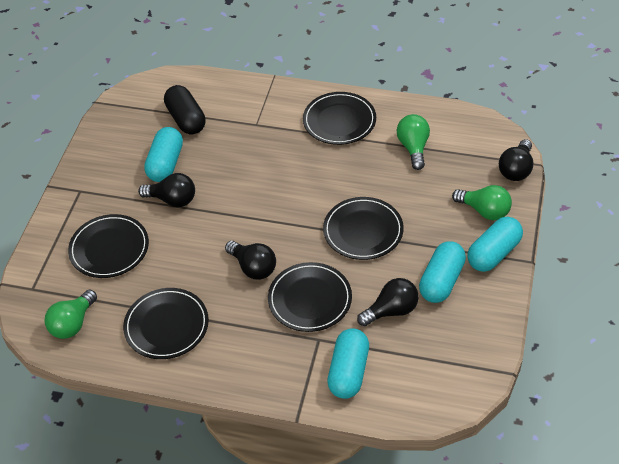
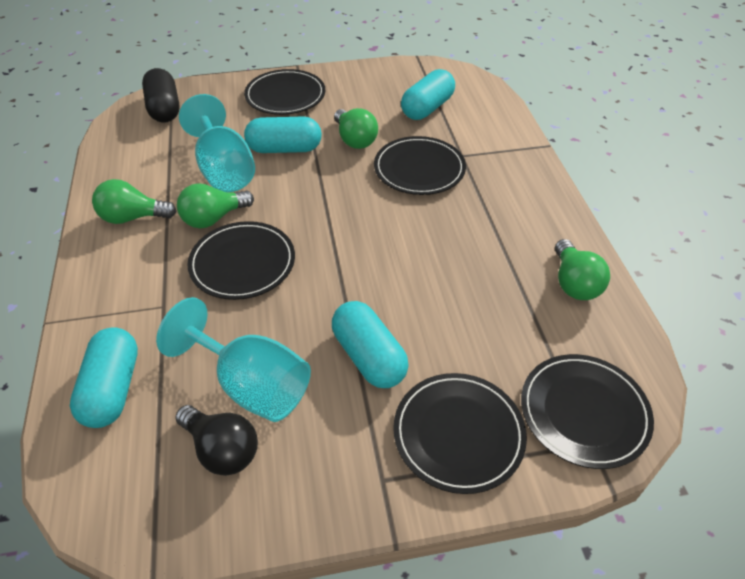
black light bulb: [138,173,195,207] [225,241,276,280] [357,278,419,326] [499,139,533,181] = 4 -> [175,405,258,476] = 1
green light bulb: [45,290,97,339] [397,114,430,170] [452,185,512,220] = 3 -> [92,179,176,224] [177,183,254,228] [334,108,378,149] [555,239,610,300] = 4
turquoise goblet: none = 0 -> [156,297,311,422] [179,94,255,192] = 2

